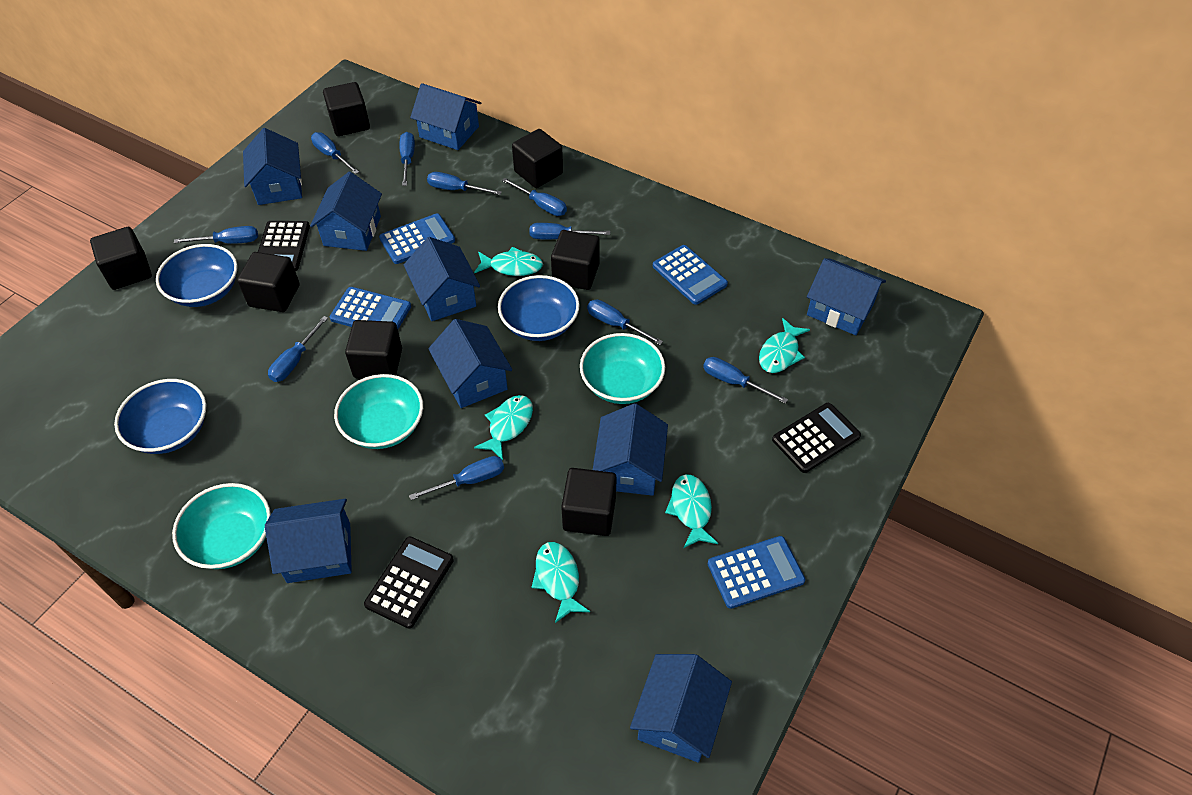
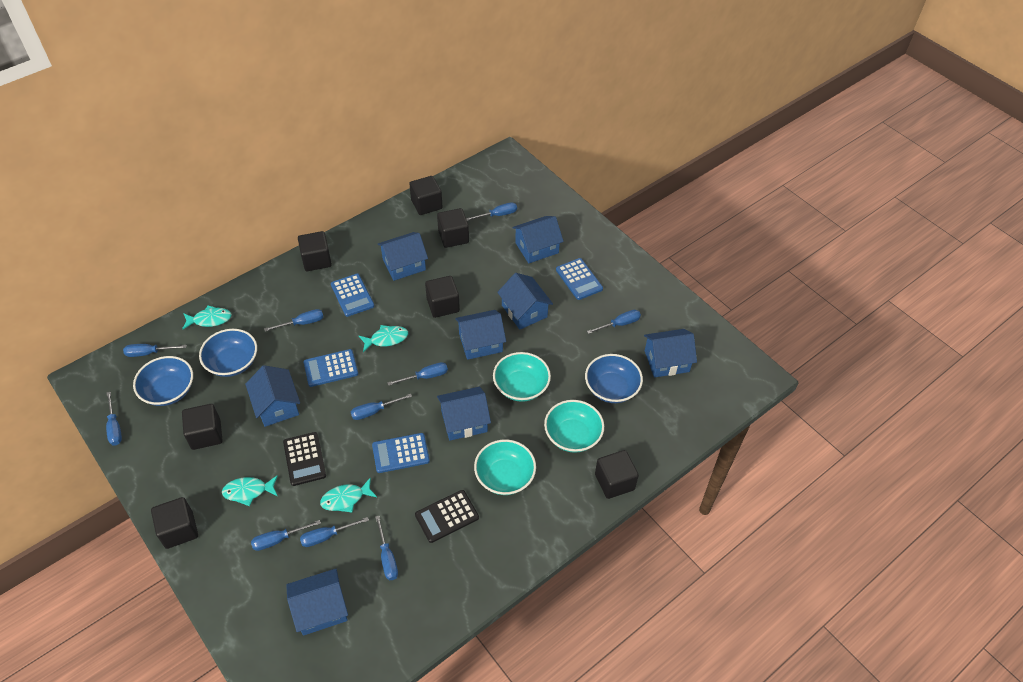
black calculator: [258,221,310,271] [364,537,454,629] [772,403,861,473] = 3 -> [283,432,326,486] [415,490,479,543] = 2
blue house: [243,128,302,205] [265,499,352,583] [310,172,382,251] [404,237,480,321] [410,83,481,150] [428,319,512,408] [593,403,668,496] [630,654,732,763] [807,258,886,335] = 9 -> [245,365,300,427] [286,569,348,636] [377,232,428,281] [437,387,491,441] [455,310,506,360] [497,273,553,330] [512,216,564,263] [644,329,697,378] = 8
turquoise fish: [474,247,543,276] [474,395,533,460] [531,542,590,623] [665,474,718,548] [759,318,810,373] = 5 -> [182,305,232,330] [222,475,278,506] [320,477,377,513] [359,325,408,352] = 4

